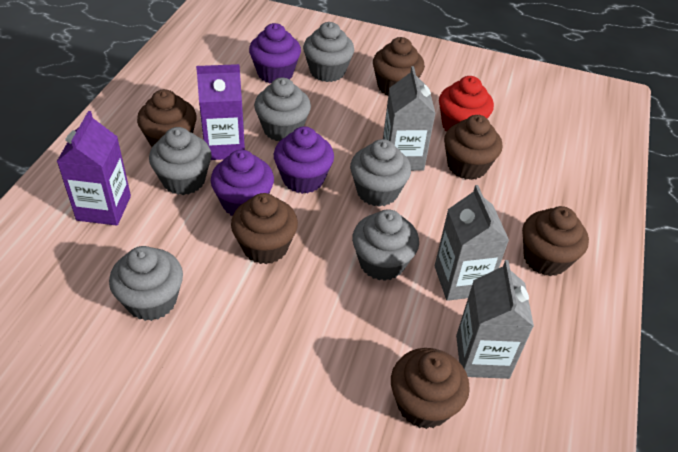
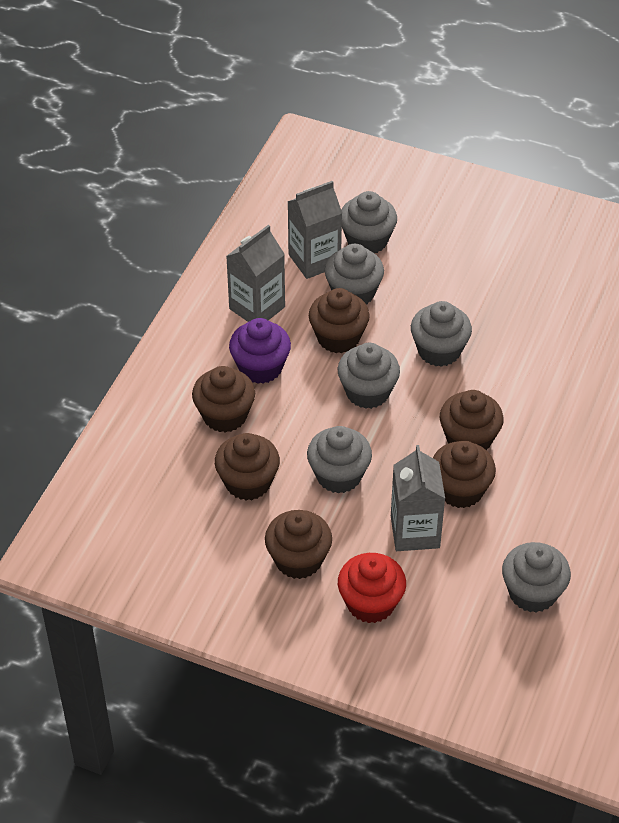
purple carton: [57,111,131,226] [196,64,245,160] = 2 -> none = 0
purple cupcake: [211,150,274,216] [249,23,301,83] [274,126,334,194] = 3 -> [229,318,291,384] = 1

